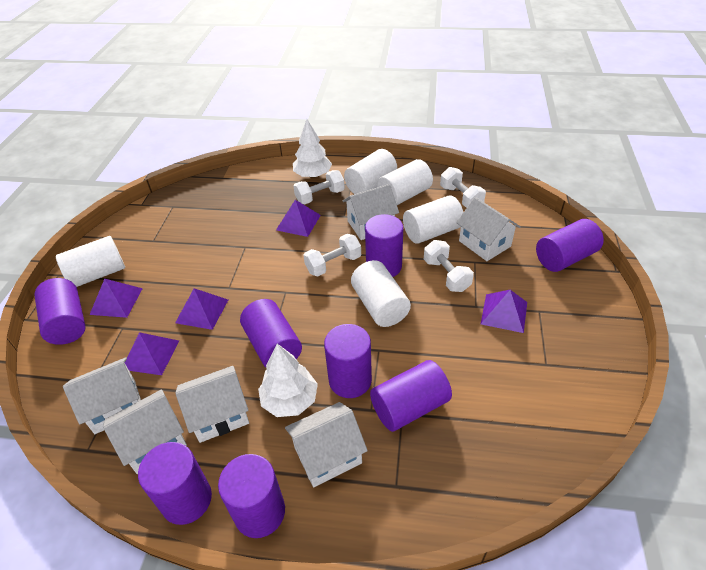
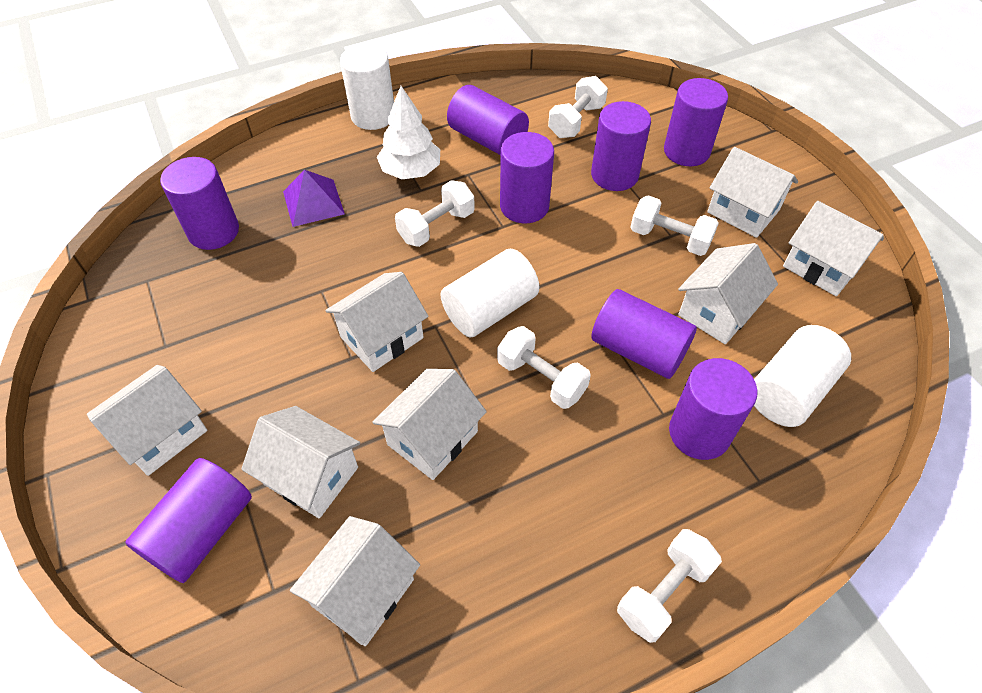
purple pyramid: [90,279,143,318] [125,332,179,375] [175,288,228,330] [276,200,321,237] [481,290,527,333] = 5 -> [283,170,345,227] = 1
white cylinder: [56,236,125,287] [344,149,397,194] [351,260,411,327] [377,159,433,205] [403,195,464,244] = 5 -> [340,44,394,130] [440,249,539,337] [754,325,851,427] = 3
white dumbbell: [293,170,345,204] [303,234,361,276] [424,240,474,292] [440,167,486,208] = 4 -> [395,180,475,247] [497,326,591,409] [548,76,608,138] [617,529,722,643] [630,195,719,256] = 5
white house: [63,357,141,434] [103,389,187,474] [175,366,249,443] [285,402,368,488] [343,184,399,240] [456,197,521,261] = 6 -> [87,365,207,476] [241,406,360,519] [290,516,420,646] [325,272,428,372] [372,369,487,480] [678,243,778,344] [707,147,798,238] [783,201,884,296] = 8
white tree: [258,344,318,417] [293,119,332,178] = 2 -> [377,86,440,179] = 1

